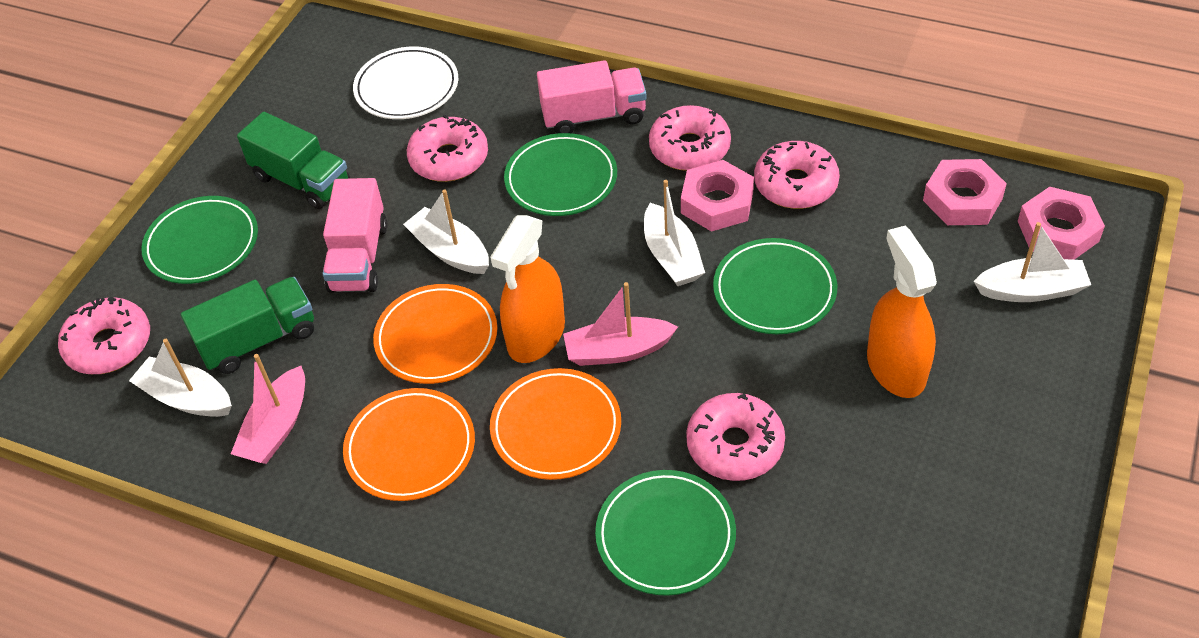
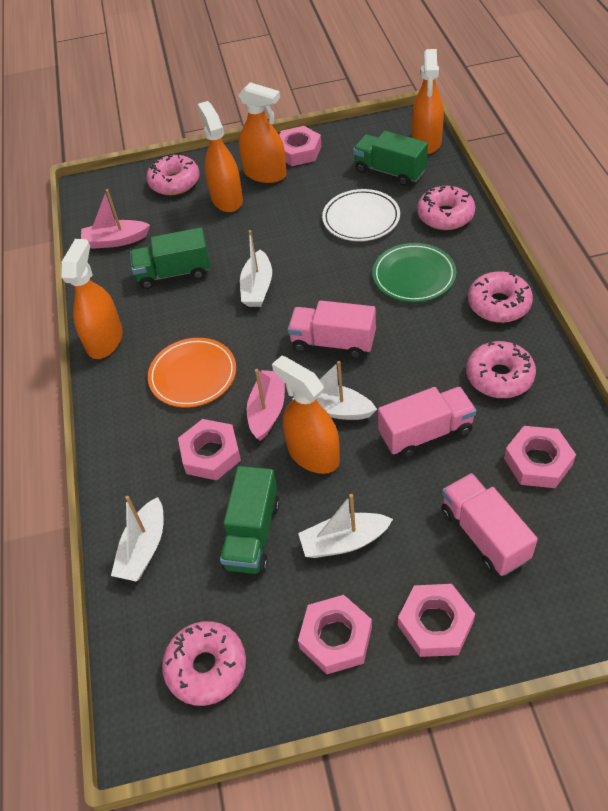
green plate: [141,196,258,284] [504,133,617,216] [595,470,736,596] [713,238,837,334] = 4 -> [372,243,456,302] = 1
green truck: [181,277,314,374] [237,112,350,209] = 2 -> [130,228,211,289] [220,466,280,574] [353,131,428,186] = 3
orange plate: [343,388,475,501] [373,284,497,384] [490,368,621,480] = 3 -> [148,338,236,408] = 1
orange spray bottle: [490,215,565,363] [867,226,937,398] = 2 -> [61,239,123,359] [198,101,243,212] [239,82,287,183] [272,356,340,474] [412,49,444,154] = 5
pink nut: [681,160,754,232] [923,159,1007,225] [1018,187,1105,260] = 3 -> [178,419,241,480] [279,126,322,166] [298,595,372,674] [398,584,475,657] [504,426,576,488] = 5
pink truck: [323,178,387,293] [537,60,647,134] = 2 -> [288,300,376,359] [378,387,477,458] [441,473,538,576] = 3

